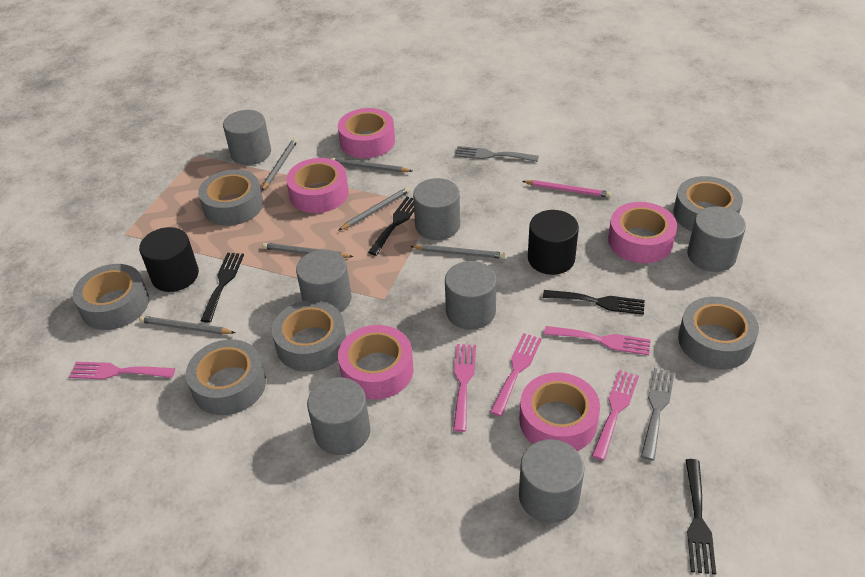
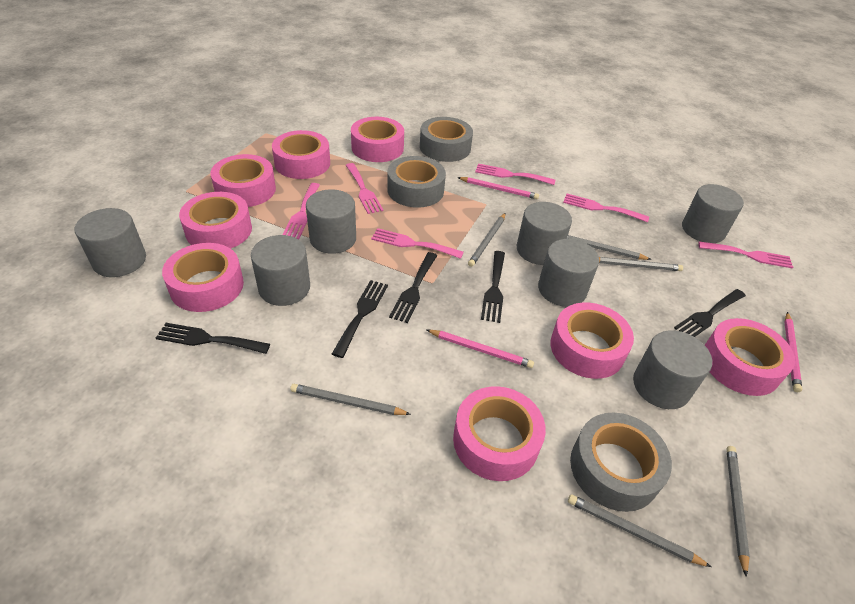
black cylinder: [139,227,199,292] [528,210,579,275] = 2 -> none = 0
black fork: [201,253,244,323] [368,197,414,256] [543,290,645,315] [685,459,716,574] = 4 -> [156,323,270,354] [332,280,388,358] [389,252,438,323] [481,251,505,323] [674,289,746,337] = 5
grey fork: [455,146,539,162] [641,368,675,461] = 2 -> none = 0
grey tape: [73,264,149,330] [186,339,266,415] [198,169,263,226] [272,300,346,372] [673,176,743,231] [678,297,759,370] = 6 -> [387,156,446,208] [420,117,473,162] [570,412,672,512] = 3
pink fork: [69,362,175,380] [453,344,476,432] [490,333,542,416] [544,326,651,355] [592,370,639,461] = 5 -> [283,183,320,239] [346,163,383,214] [371,228,464,259] [475,164,555,185] [563,194,649,222] [698,241,793,269] = 6
pink pencil: [522,180,611,198] = 1 -> [427,330,534,368] [457,177,539,199] [784,312,802,392] = 3
pink tape: [286,158,349,213] [338,108,395,158] [338,325,413,400] [519,373,600,451] [608,202,677,263] = 5 -> [162,243,244,312] [179,192,252,249] [210,154,276,207] [272,130,330,179] [351,117,404,162] [453,386,546,481] [550,303,634,379] [705,318,795,396] = 8

